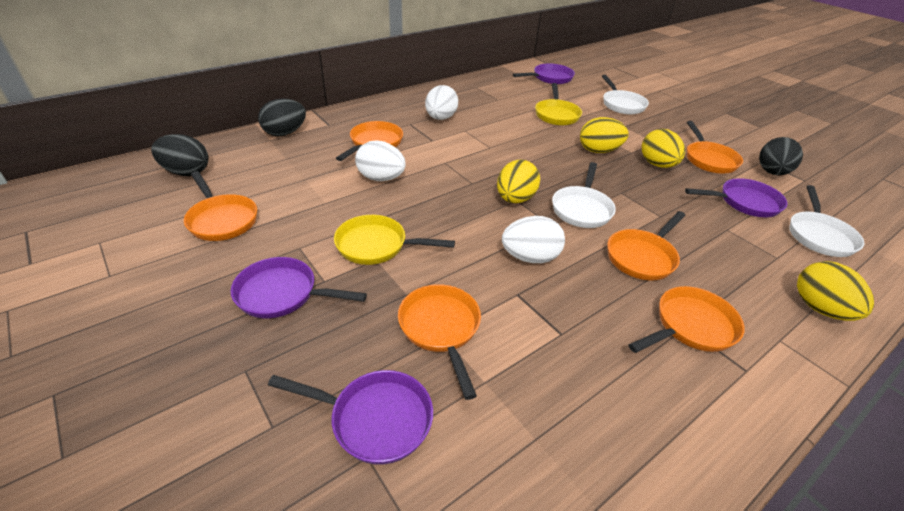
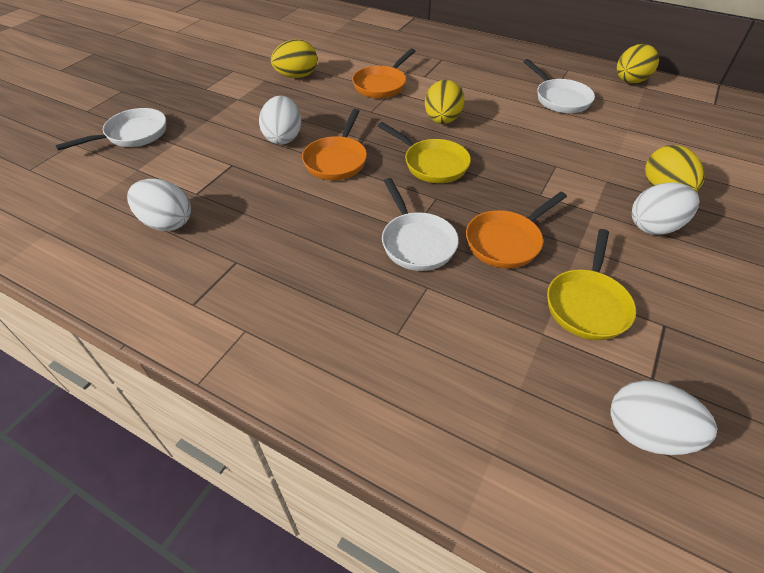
black egg: [151,134,208,176] [258,98,306,136] [759,137,803,175] = 3 -> none = 0
orange pan: [184,171,257,241] [336,121,403,161] [398,284,481,400] [607,211,686,281] [629,286,745,353] [687,121,743,173] = 6 -> [302,109,367,180] [352,49,415,98] [466,192,567,268] = 3
purple pan: [231,257,367,318] [268,370,433,465] [513,64,575,84] [685,178,788,217] = 4 -> none = 0
white egg: [355,141,406,181] [425,85,458,120] [502,216,565,263] = 3 -> [127,179,191,231] [259,96,301,145] [610,380,717,455] [632,183,699,235] = 4

